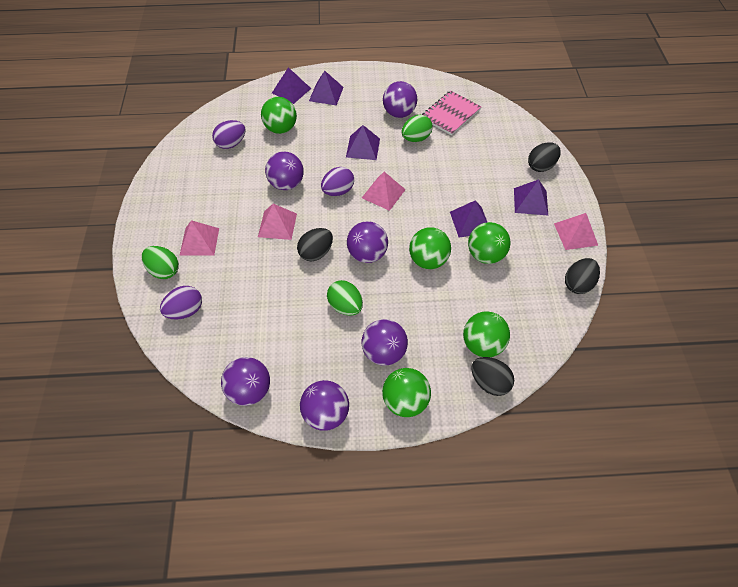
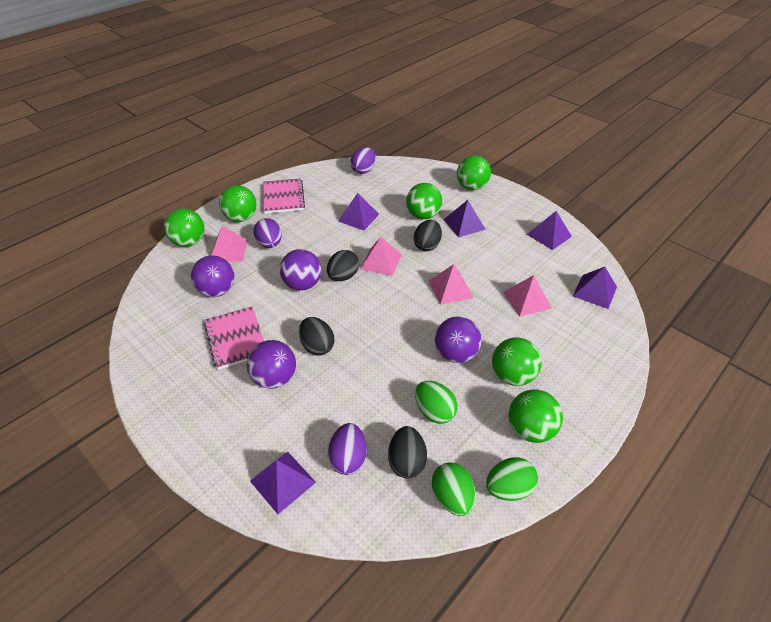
green ball: [261,97,297,134] [382,368,431,417] [409,227,451,269] [463,311,510,357] [468,222,510,264] = 5 -> [164,208,204,247] [219,185,257,222] [406,183,442,219] [457,155,491,190] [492,337,542,386] [509,389,563,443] = 6
pink notebook: [422,91,481,136] = 1 -> [204,307,264,370] [263,178,305,214] = 2
purple ball: [221,357,270,406] [265,152,304,190] [300,380,349,431] [347,221,388,263] [362,319,408,366] [383,81,417,118] = 6 -> [191,255,235,297] [247,340,296,389] [280,249,321,291] [435,316,482,363] = 4

